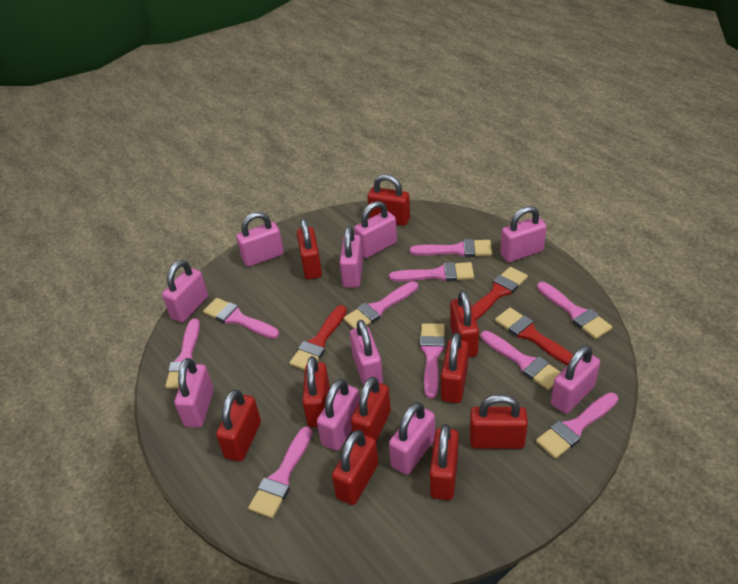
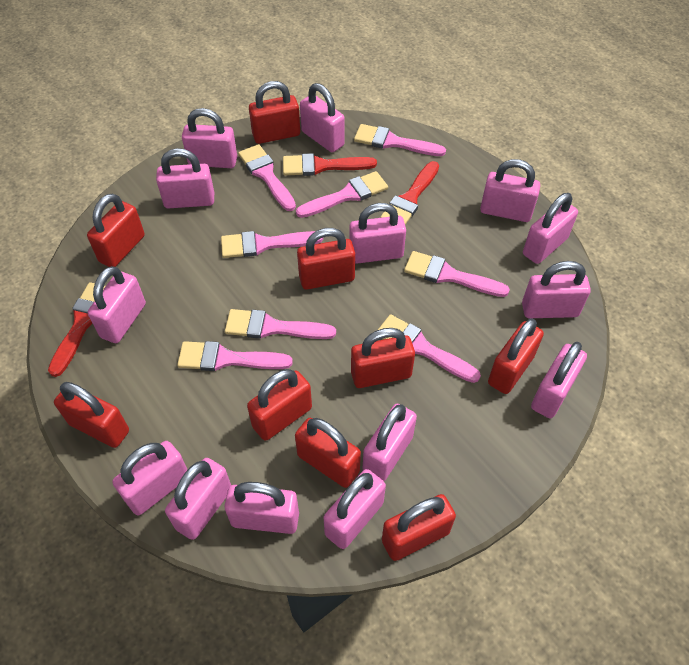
pink brush: [165,319,200,389] [203,298,279,339] [248,426,312,518] [343,281,418,329] [389,262,474,282] [410,239,492,257] [420,323,445,398] [480,331,561,390] [536,392,618,459] [537,282,612,339] = 10 -> [177,341,293,371] [221,231,323,258] [225,309,336,339] [238,144,296,211] [296,171,388,218] [354,124,446,156] [378,314,481,383] [404,251,510,297] = 8
pink padlock: [162,260,208,322] [174,358,214,428] [236,212,284,267] [317,379,360,451] [340,226,363,288] [350,320,383,386] [354,201,397,258] [389,402,435,475] [500,206,547,262] [551,345,600,414] = 10 -> [88,266,146,343] [113,441,188,515] [156,148,214,208] [165,458,231,540] [182,108,237,168] [225,482,299,534] [300,83,345,152] [324,469,386,549] [349,203,406,264] [363,404,417,481] [480,159,540,222] [522,261,591,318] [523,193,578,264] [531,342,587,418] = 14
red padlock: [216,389,261,462] [297,218,322,280] [302,356,330,427] [332,430,378,505] [351,377,391,442] [368,174,410,226] [430,424,459,500] [441,333,469,403] [450,290,479,357] [470,394,528,449] = 10 -> [54,382,129,448] [87,193,145,267] [247,369,312,441] [249,81,300,144] [295,418,361,488] [297,228,355,290] [351,328,415,388] [382,494,456,561] [488,318,544,394] = 9

